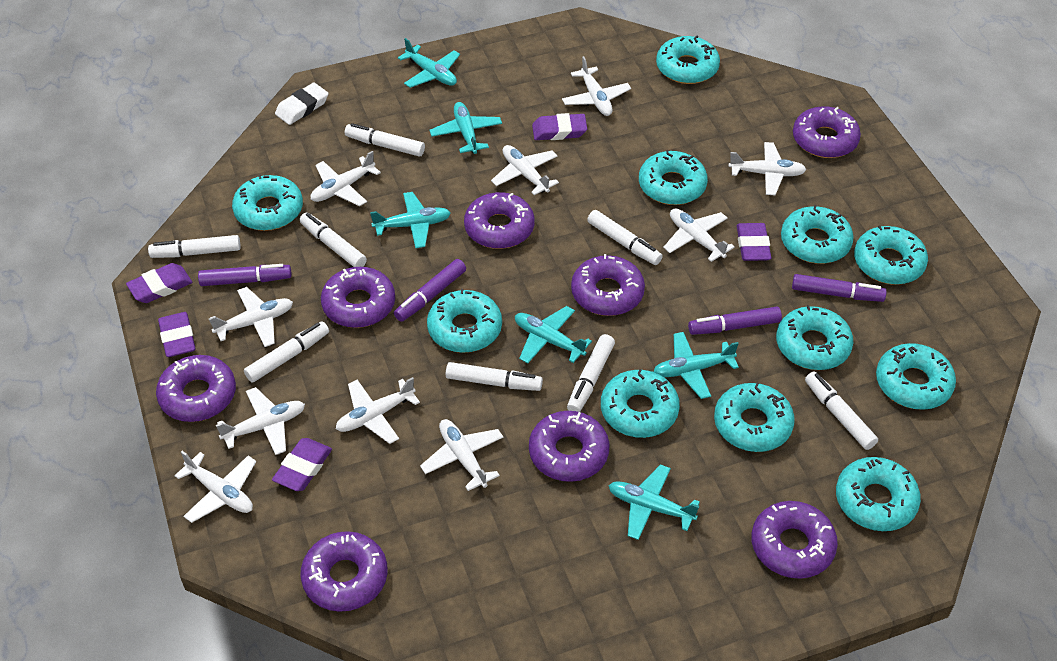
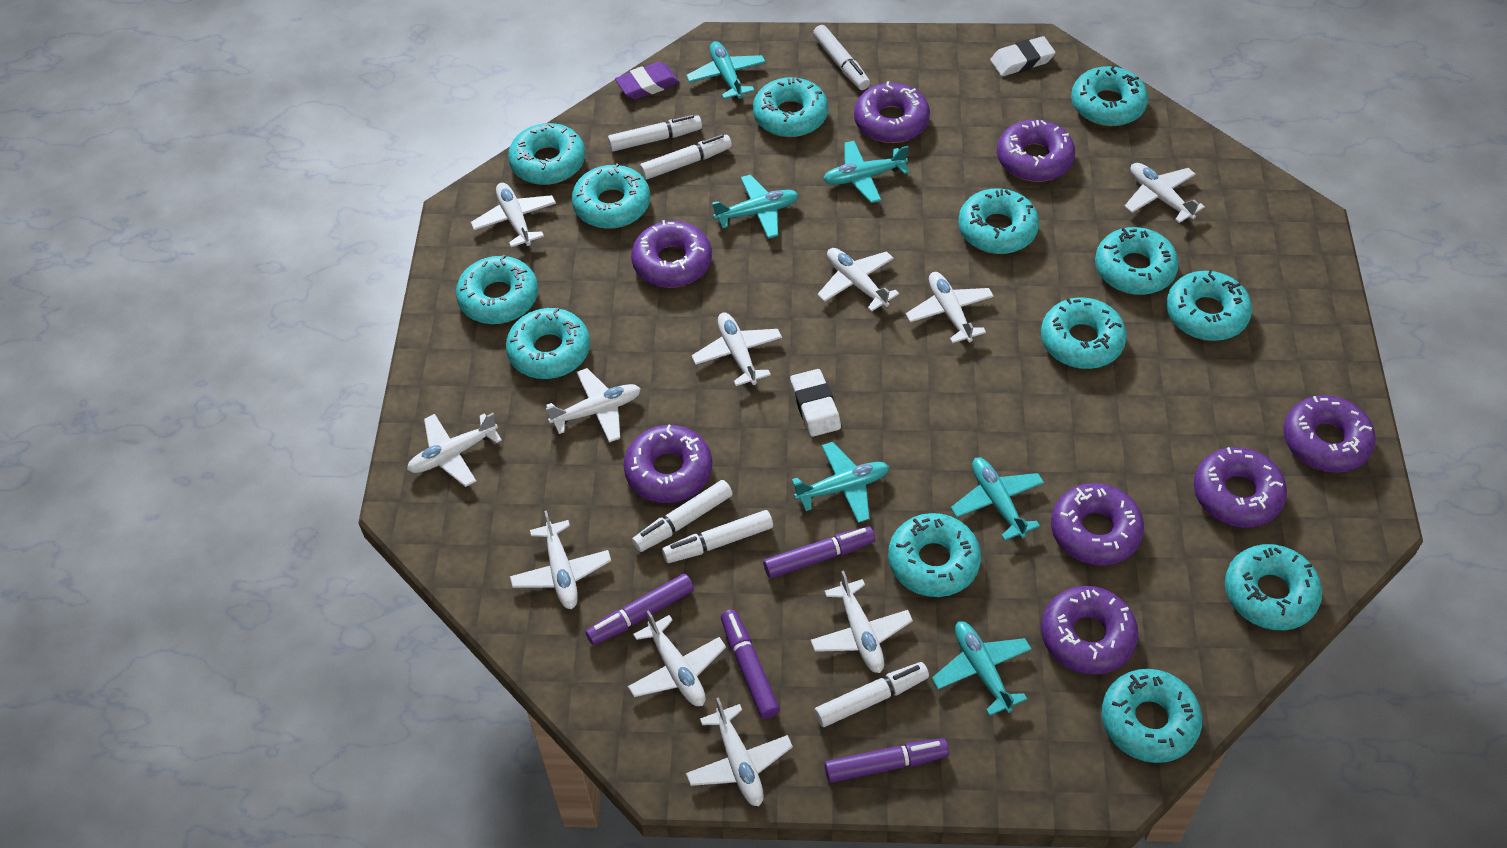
purple eraser: [126,263,192,303] [158,312,196,357] [272,438,332,491] [532,113,587,140] [737,223,771,261] = 5 -> [615,62,679,100] = 1
turquoise donut: [232,174,303,231] [427,289,502,353] [601,369,680,438] [639,150,708,205] [656,36,720,84] [714,383,795,452] [776,305,853,370] [781,205,854,264] [836,457,921,531] [854,225,928,285] [876,343,956,410] = 11 -> [456,255,538,324] [506,308,590,379] [508,123,585,185] [572,164,650,229] [753,77,828,137] [888,513,981,597] [958,188,1039,254] [1041,297,1127,369] [1071,65,1148,126] [1095,227,1179,295] [1101,669,1202,763] [1166,270,1252,341] [1225,544,1322,630] = 13
white eraser: [275,83,328,125] = 1 -> [790,369,841,437] [990,36,1056,76] = 2
white marker: [148,235,241,258] [244,322,329,383] [300,213,367,267] [345,123,425,157] [446,362,543,391] [567,334,615,412] [587,210,663,265] [805,372,878,450] = 8 -> [608,115,702,151] [632,480,733,552] [640,134,732,180] [662,510,773,563] [813,25,870,90] [814,662,929,727] = 6
white plane: [175,451,256,523] [209,287,293,347] [216,387,305,455] [311,151,381,206] [336,377,420,444] [420,419,504,491] [491,145,559,195] [562,56,631,116] [663,208,735,262] [729,142,807,195] = 10 -> [407,413,502,487] [471,183,556,247] [510,510,611,609] [546,368,641,442] [628,610,726,706] [686,697,793,806] [692,312,782,386] [810,570,913,673] [817,248,899,312] [906,272,994,343] [1124,163,1205,223] = 11

